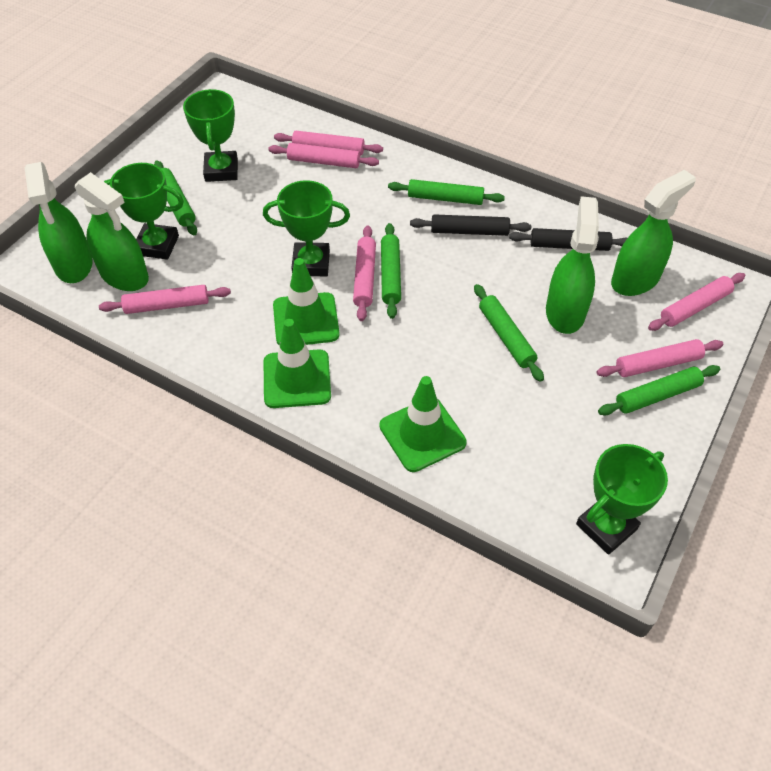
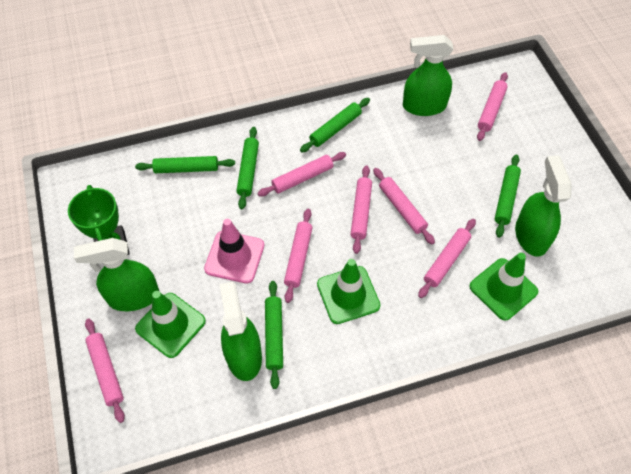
black rolling pin: [410,214,531,236] [509,228,627,251] = 2 -> none = 0
green trophy: [104,163,184,260] [183,89,238,182] [263,180,350,276] [576,444,668,555] = 4 -> [68,185,130,255] = 1
pink rolling pin: [99,285,231,314] [268,143,379,168] [274,131,383,155] [353,225,376,321] [597,339,723,377] [648,273,745,331] = 6 -> [85,319,125,423] [257,152,346,197] [284,209,313,303] [351,165,372,254] [373,168,435,245] [418,219,476,298] [477,72,508,141] = 7
pink traffic cone: none = 0 -> [204,219,264,284] = 1

